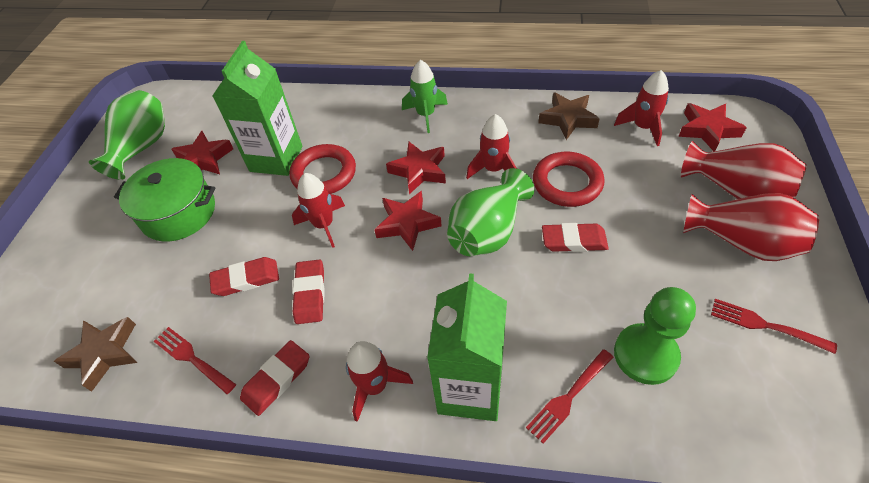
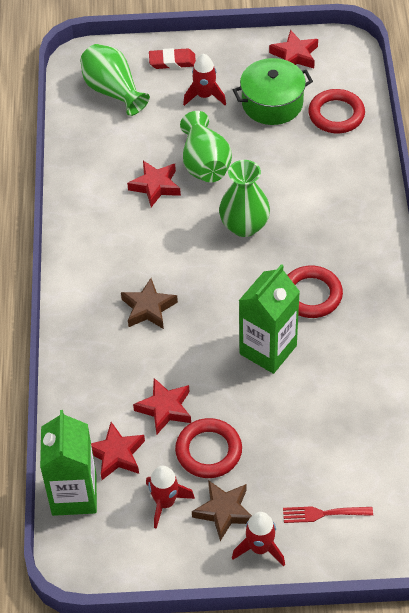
green pawn: [614,287,696,385] = 1 -> none = 0
green rocket: [402,60,448,133] = 1 -> none = 0
green vase: [89,90,165,180] [447,168,534,256] = 2 -> [80,44,150,116] [180,111,232,182] [219,160,270,237] = 3
red eraser: [209,257,279,296] [240,340,310,416] [293,260,325,324] [542,223,609,252] = 4 -> [149,48,196,69] = 1
red fork: [154,327,236,394] [526,349,614,444] [711,299,837,354] = 3 -> [283,506,373,523] = 1
red ring: [289,144,356,194] [533,152,605,207] = 2 -> [175,418,242,478] [287,265,343,318] [308,89,365,133] = 3
red rocket: [292,173,345,248] [346,341,413,422] [466,114,517,179] [614,70,669,146] = 4 -> [146,466,195,529] [183,54,226,106] [232,512,285,566] = 3
red vase: [681,141,807,199] [683,193,819,261] = 2 -> none = 0

